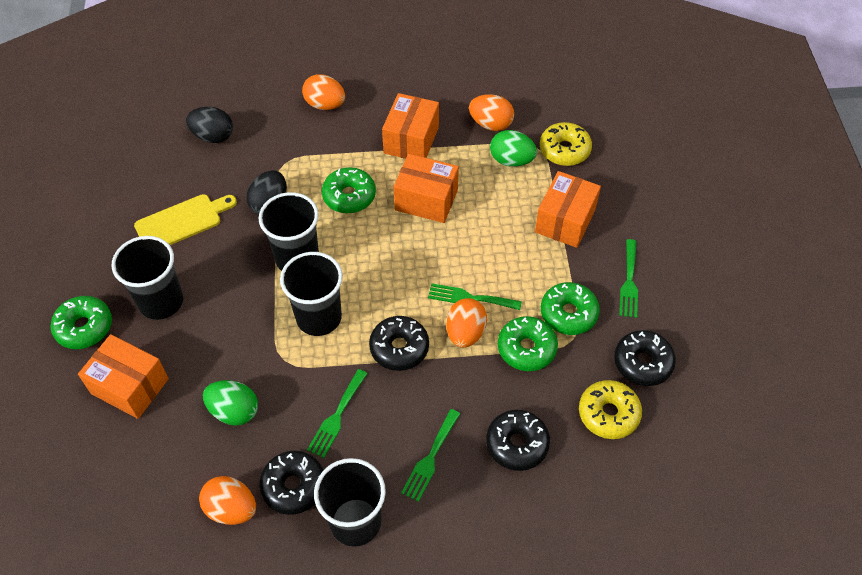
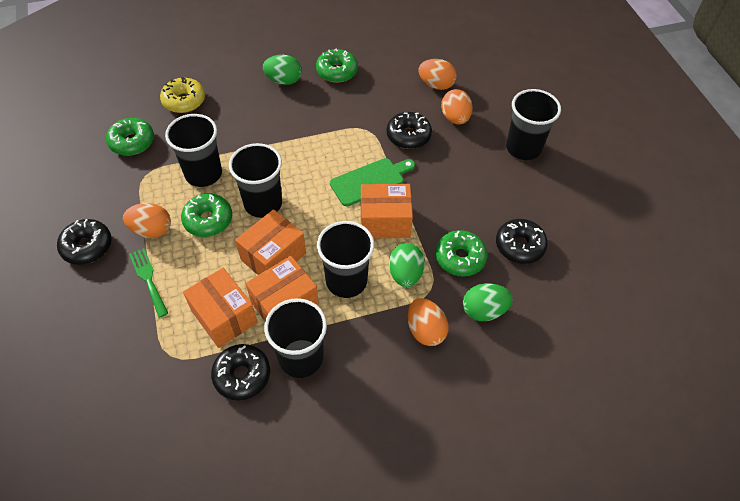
black cup: [111,236,183,320] [258,192,319,271] [280,252,343,336] [314,458,386,547] = 4 -> [165,114,222,187] [229,143,282,218] [264,298,327,378] [317,221,374,298] [506,89,561,160] = 5
black egg: [186,107,233,143] [247,170,287,215] = 2 -> none = 0
green cutting board: none = 0 -> [330,158,415,206] = 1
green egg: [203,380,258,426] [490,130,537,167] = 2 -> [263,55,302,85] [389,243,425,287] [463,283,513,321] = 3
green fork: [307,369,368,458] [401,409,460,502] [428,283,522,310] [619,239,638,318] = 4 -> [129,248,168,318] = 1
yellow cutting board: [134,194,237,245] = 1 -> none = 0
yellow donut: [540,122,592,166] [579,380,642,439] = 2 -> [160,77,205,113] = 1

